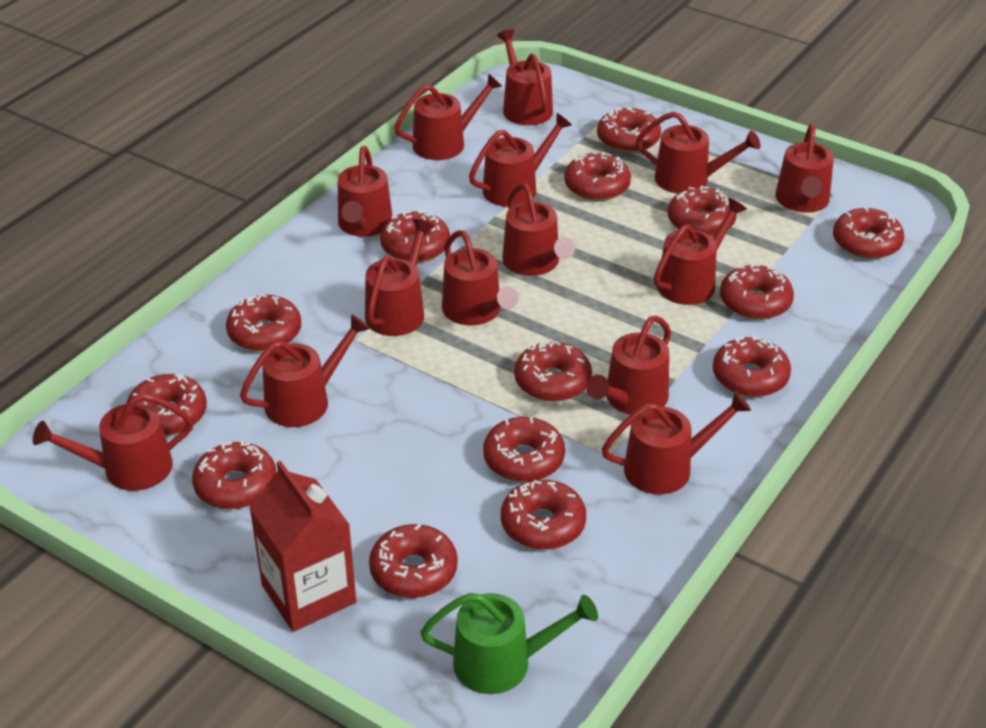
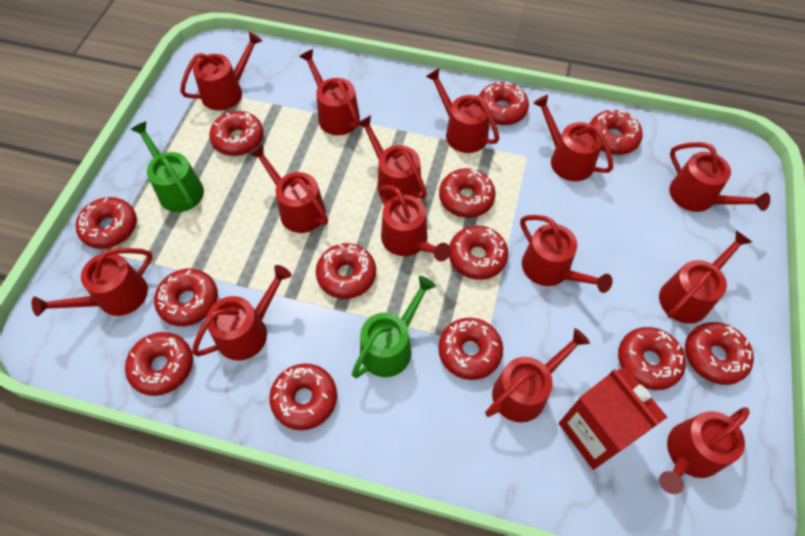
green watering can: [420,593,598,694] = 1 -> [130,122,204,212] [352,276,436,378] = 2
red donut: [126,374,207,436] [192,440,276,509] [226,294,301,352] [369,524,458,598] [380,209,450,263] [483,417,565,482] [501,480,586,550] [514,341,592,402] [564,151,631,201] [597,107,661,153] [668,186,737,236] [713,335,791,397] [720,263,794,320] [833,207,904,259] = 14 -> [76,197,137,249] [125,332,193,396] [154,269,218,326] [209,111,264,156] [269,364,337,430] [316,243,376,299] [438,318,503,380] [439,168,496,218] [449,226,508,280] [479,82,529,125] [590,109,643,155] [618,327,686,390] [685,322,754,385] = 13

